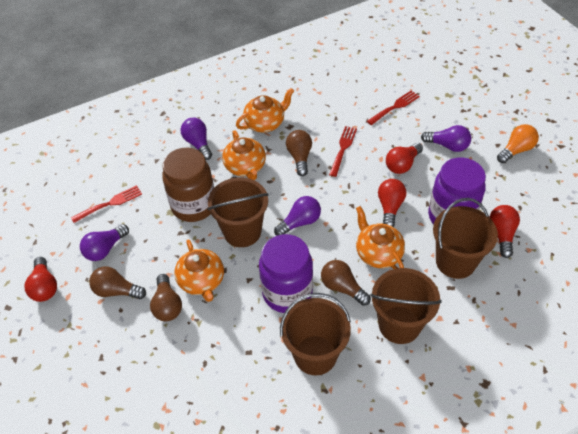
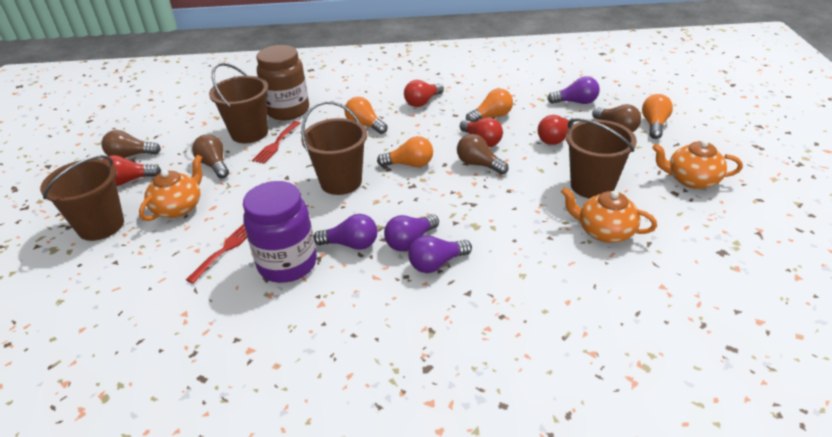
orange light bulb: [497,124,539,163] = 1 -> [344,97,388,134] [377,136,433,167] [466,88,513,122] [642,94,673,139] = 4
orange teapot: [174,239,224,302] [222,131,266,180] [236,88,294,133] [356,206,405,269] = 4 -> [139,155,202,221] [561,188,657,243] [652,140,743,189] = 3
purple jar: [259,234,313,313] [428,158,486,225] = 2 -> [243,181,317,283] = 1
red fork: [71,185,142,223] [329,126,357,177] [367,90,420,125] = 3 -> [186,224,247,284] [252,121,300,164] = 2

